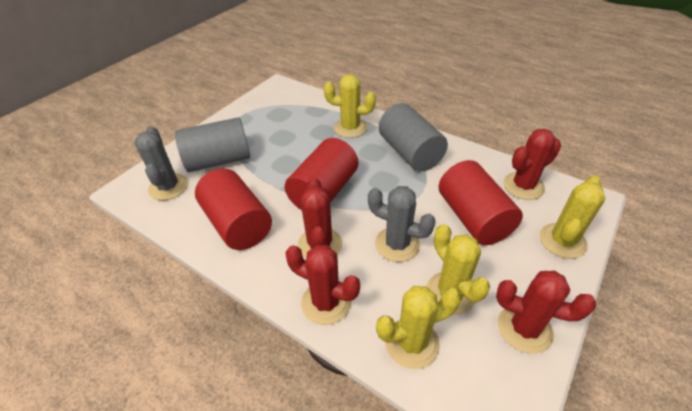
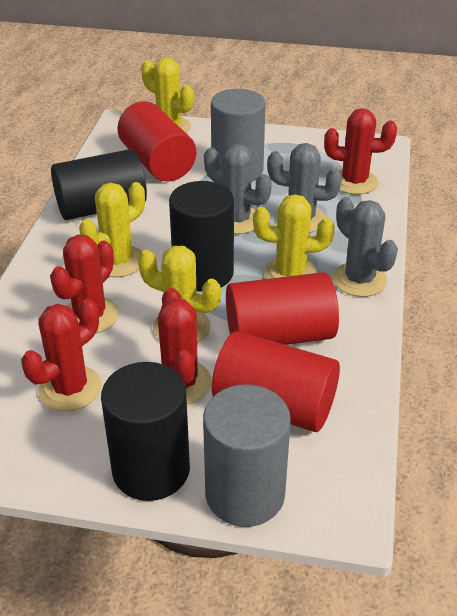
black cylinder: none = 0 -> [51,149,147,220] [101,362,190,501] [169,181,234,292] = 3
grey cactus: [135,126,188,200] [368,186,436,262] = 2 -> [204,144,272,234] [267,143,342,233] [333,197,398,297] = 3

